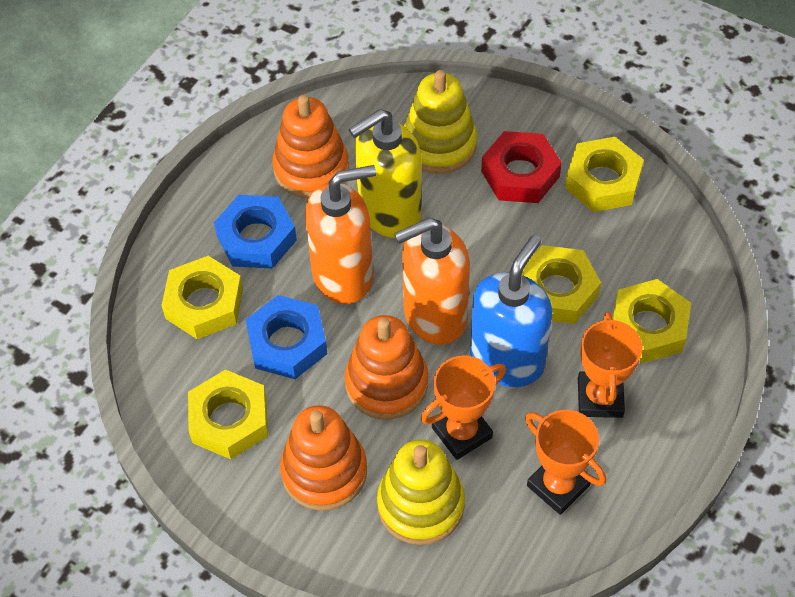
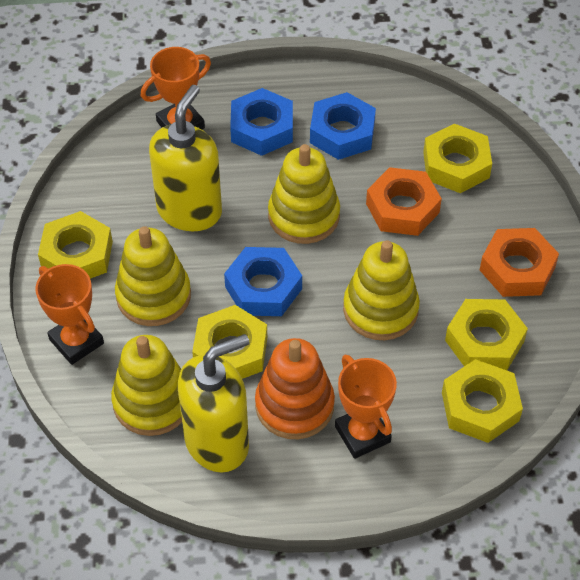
blue nut: [214,195,297,269] [246,295,327,379] = 2 -> [224,247,302,316] [230,88,293,156] [310,92,376,160] = 3
blue soap dispenser: [470,235,552,387] = 1 -> none = 0
orange nut: none = 0 -> [366,167,442,236] [480,228,559,297] = 2
orange soap dispenser: [305,165,376,304] [394,217,470,345] = 2 -> none = 0
orange stacking toy: [272,95,349,198] [280,405,367,511] [345,315,428,420] = 3 -> [255,338,335,439] = 1
red nut: [481,131,562,203] = 1 -> none = 0
yellow soap dispenser: [349,109,422,238] = 1 -> [149,85,222,231] [178,334,250,473] = 2
yellow stacking toy: [377,439,465,545] [404,70,477,174] = 2 -> [111,335,182,436] [115,226,191,326] [268,144,340,244] [343,240,420,340] = 4

